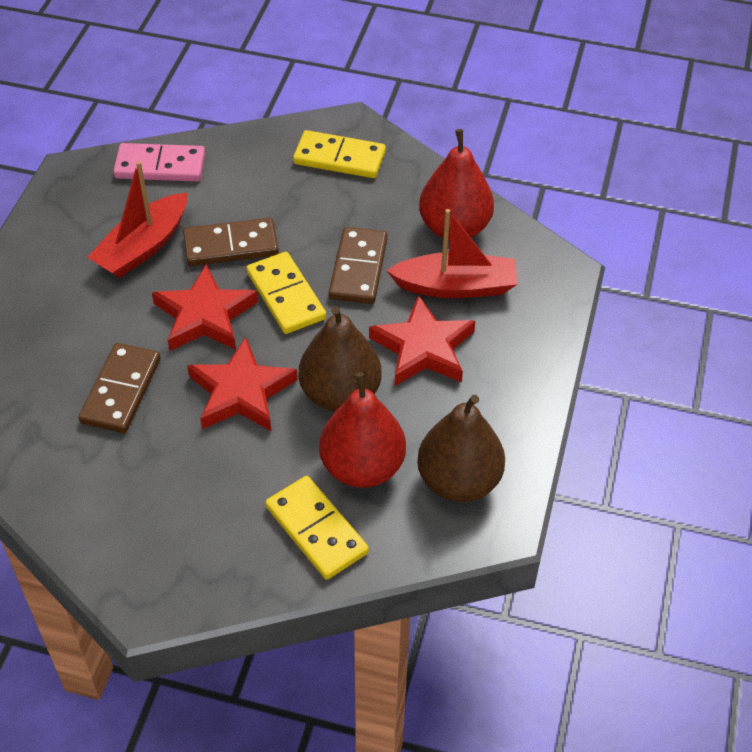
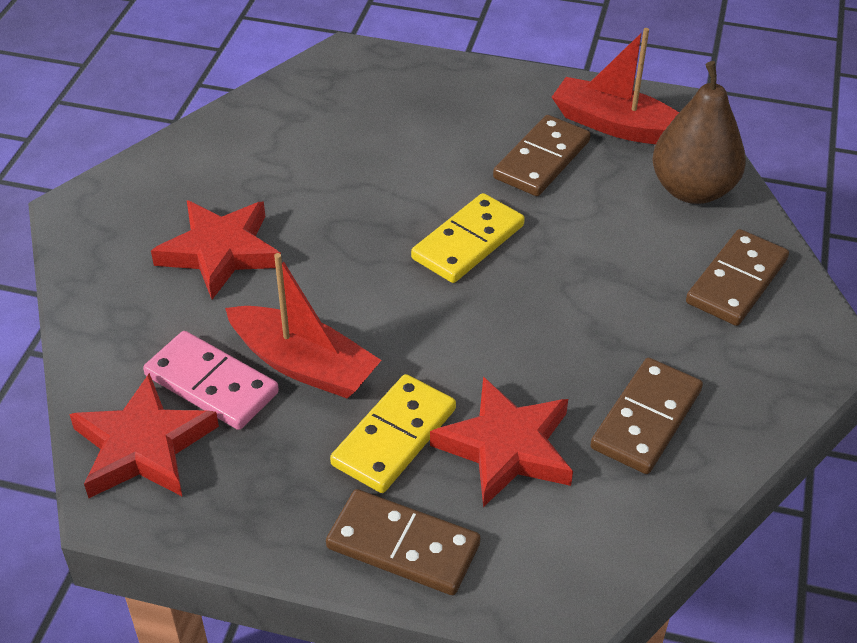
brown domino: [79,343,161,433] [183,218,279,266] [329,227,388,304] = 3 -> [326,489,481,595] [493,115,591,196] [591,358,703,474] [686,229,789,326] = 4
brown pear: [299,306,382,412] [417,395,505,502] = 2 -> [652,61,746,204] = 1
red pear: [319,372,406,488] [419,129,494,240] = 2 -> none = 0
yellow domino: [246,252,326,334] [265,476,369,580] [293,130,386,178] = 3 -> [330,374,456,493] [411,193,525,283] = 2

